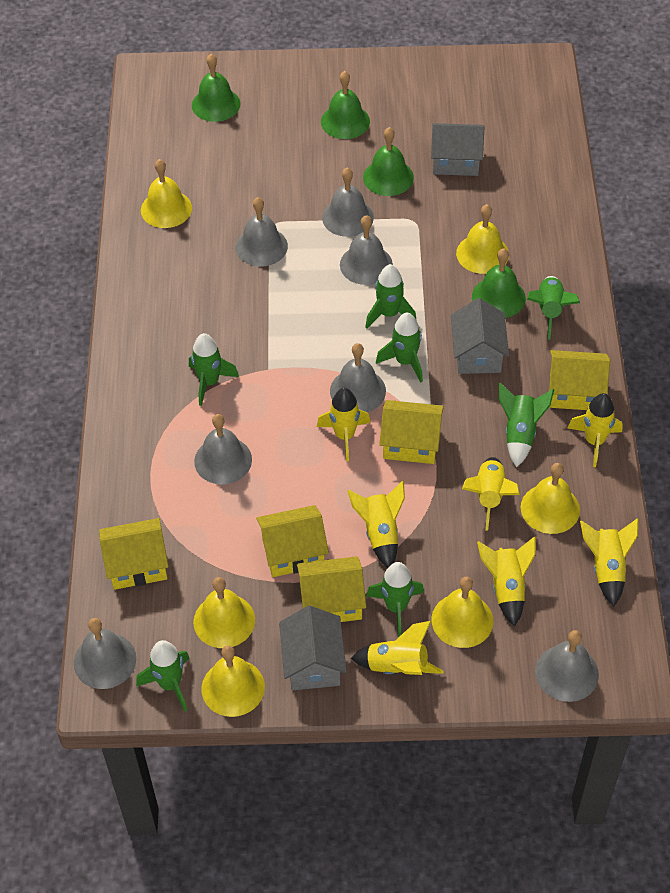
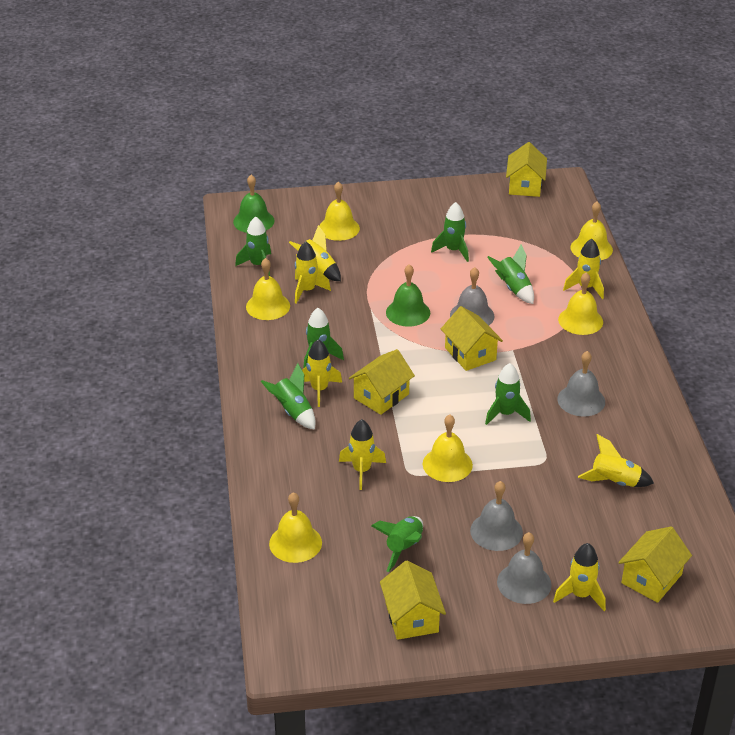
green bell: [192,54,240,122] [321,71,370,139] [363,127,414,196] [472,248,526,318] = 4 -> [233,175,275,233] [386,264,430,327] = 2
grey bell: [74,618,136,689] [194,414,252,485] [236,197,288,266] [322,167,374,237] [330,343,386,412] [340,215,393,285] [535,630,599,702] = 7 -> [450,267,495,326] [470,481,523,551] [497,532,551,604] [557,351,605,417] = 4
grey house: [279,606,347,690] [431,123,484,176] [451,298,509,374] = 3 -> none = 0

